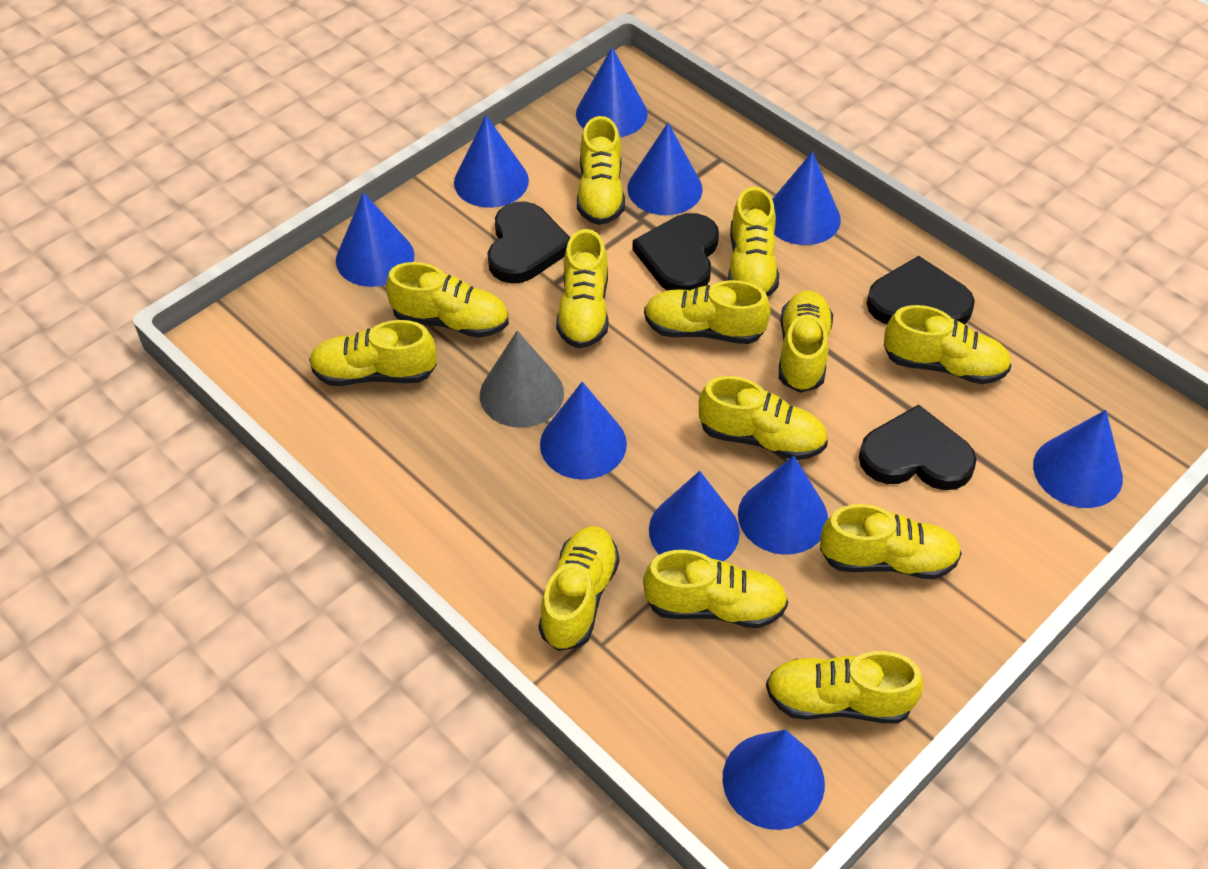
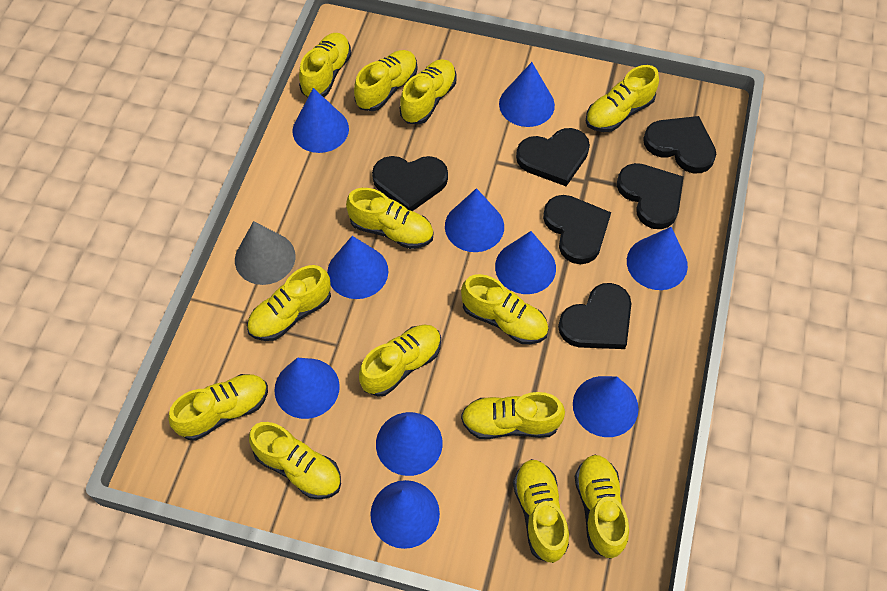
black heart: [488,201,570,283] [632,213,719,290] [859,405,977,490] [866,256,975,325] = 4 -> [372,156,448,211] [516,128,590,186] [543,195,611,264] [558,283,631,349] [617,163,684,229] [643,116,716,173] = 6

